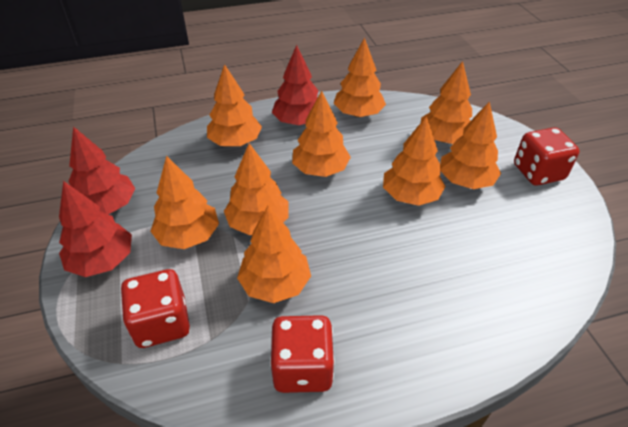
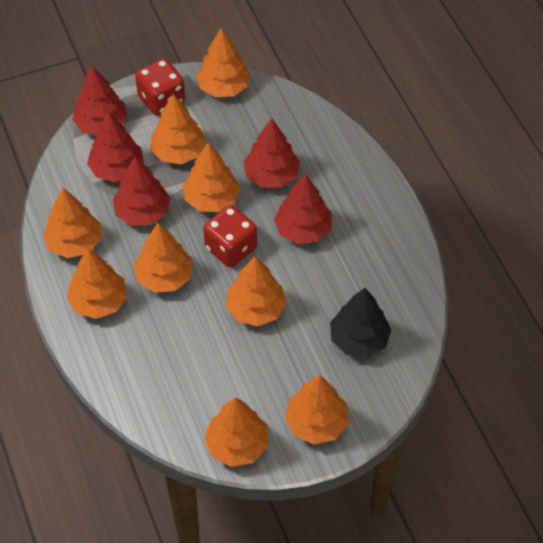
black tree: none = 0 -> [330,288,391,357] = 1
red dice: [121,269,190,348] [270,315,335,393] [514,127,580,186] = 3 -> [135,58,185,116] [203,205,257,267] = 2
red tree: [59,181,132,277] [68,126,135,215] [272,45,318,125] = 3 -> [72,66,128,135] [87,112,144,182] [113,156,170,226] [243,118,300,188] [274,174,332,244] = 5

